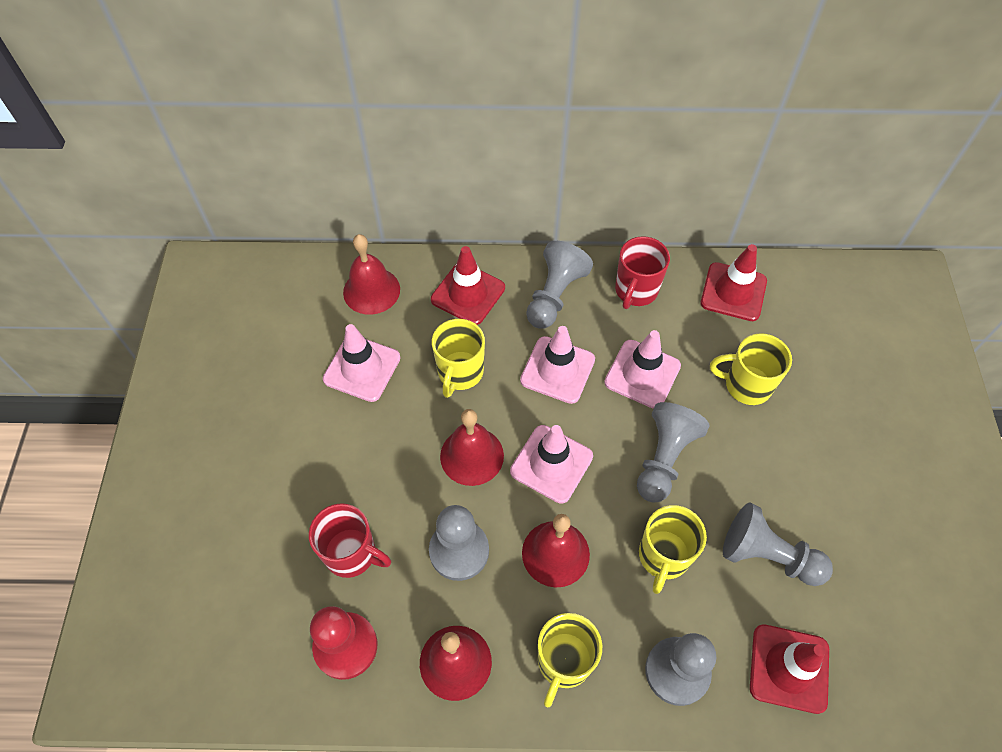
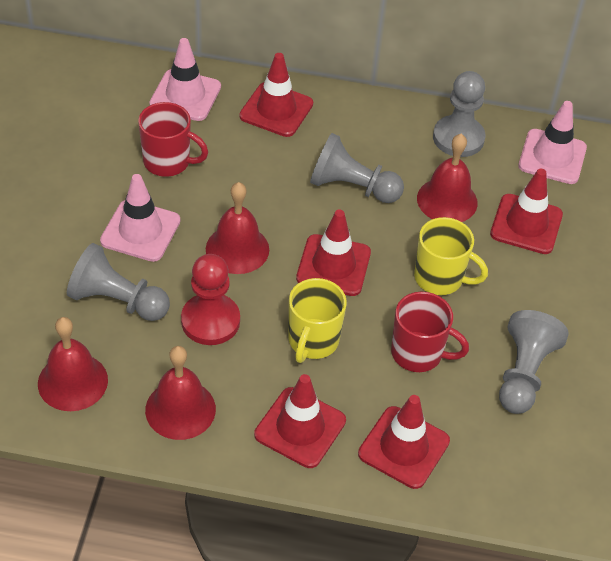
grey pawn: [429,505,489,581] [526,241,593,328] [637,402,709,503] [645,633,716,706] [723,503,833,586] = 5 -> [67,243,170,321] [310,133,404,203] [433,71,485,157] [499,310,569,414] = 4
pink traffic cone: [323,324,400,402] [510,425,593,504] [520,326,595,404] [604,330,681,409] = 4 -> [100,174,180,262] [149,38,221,121] [518,101,587,184] = 3
red traffic cone: [431,246,505,325] [701,244,767,321] [750,624,829,714] = 3 -> [239,53,313,137] [254,374,346,468] [296,209,371,296] [358,395,450,489] [490,169,563,254] = 5
yellow mug: [432,319,485,398] [538,613,602,708] [639,505,707,594] [710,333,792,405] = 4 -> [289,278,347,363] [414,217,488,295] = 2

